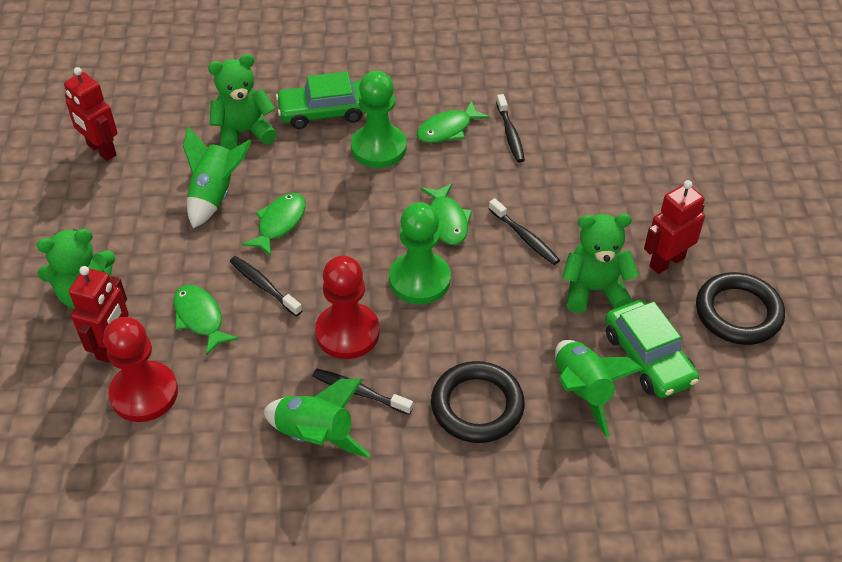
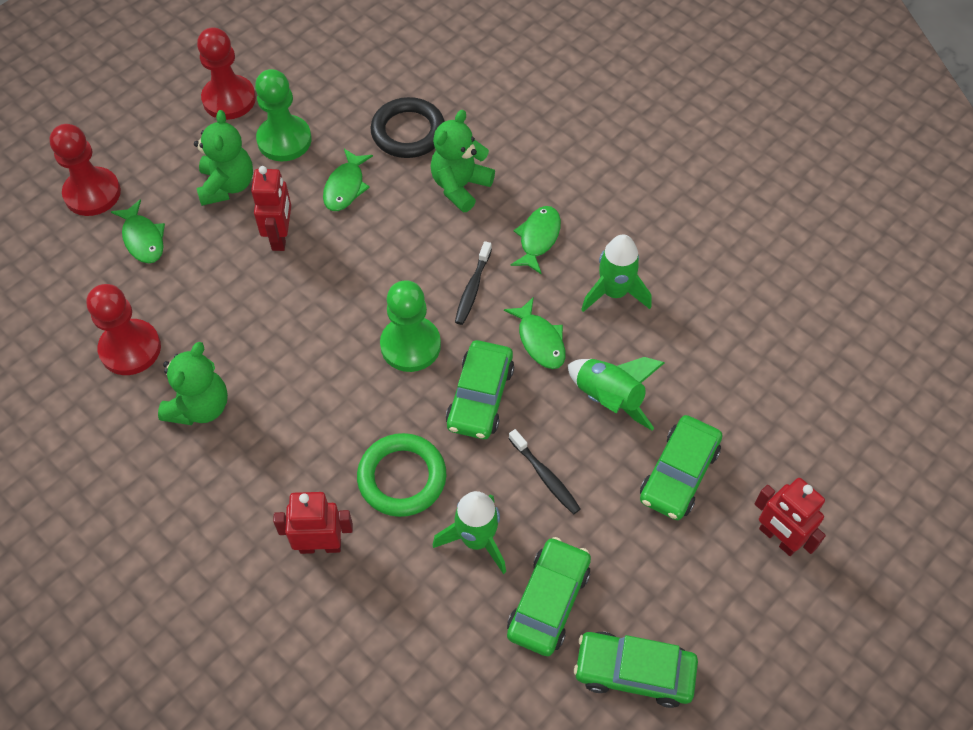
black ring: [431,361,525,443] [696,272,785,345] = 2 -> [371,97,445,158] = 1
black toothbrush: [230,256,302,316] [312,368,413,415] [489,198,560,265] [496,94,525,163] = 4 -> [455,241,492,325] [509,429,581,514] = 2
green car: [276,72,366,129] [605,300,699,398] = 2 -> [446,340,514,439] [507,537,591,656] [574,632,698,708] [640,415,722,520] = 4
green ring: none = 0 -> [357,433,446,517] = 1
red pawn: [103,317,178,422] [315,256,380,359] = 2 -> [50,124,121,216] [86,284,161,375] [197,27,256,120] = 3

